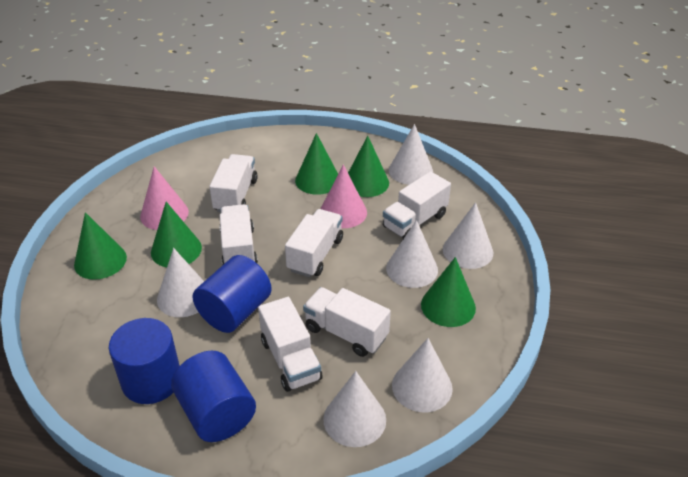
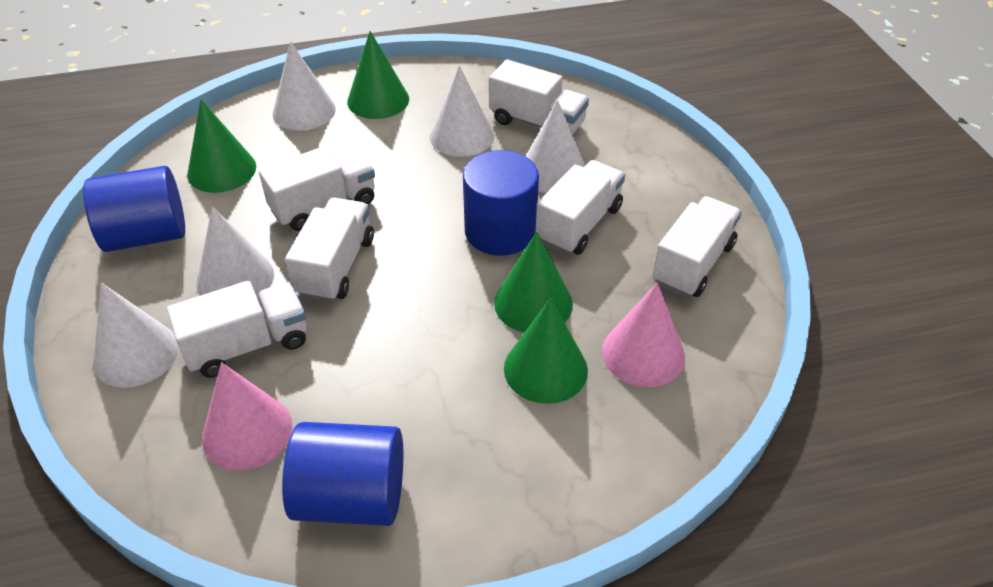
green cone: [74,212,127,280] [151,202,202,267] [295,133,338,195] [348,136,389,197] [421,257,476,327] = 5 -> [187,99,256,193] [347,31,409,119] [494,232,573,333] [504,298,588,404] = 4
white cone: [157,248,204,317] [323,371,386,447] [386,220,438,288] [389,124,433,185] [392,338,453,412] [443,202,493,269] = 6 -> [93,283,179,388] [196,206,274,299] [272,41,336,131] [429,66,494,157] [526,100,585,193] = 5

